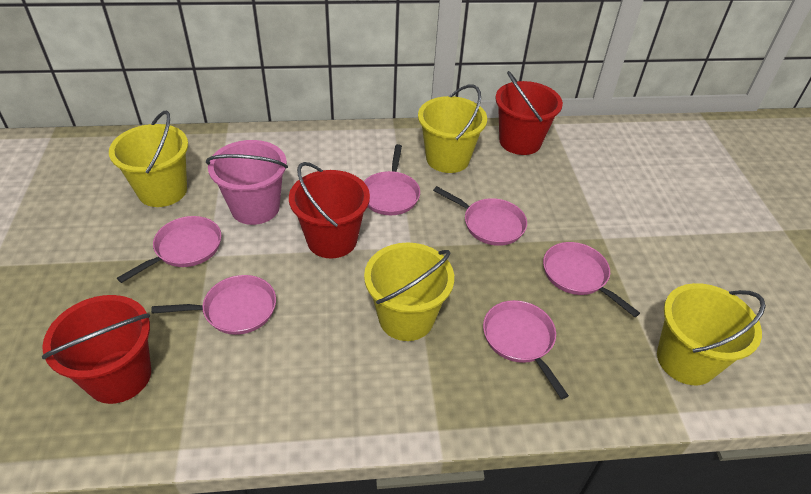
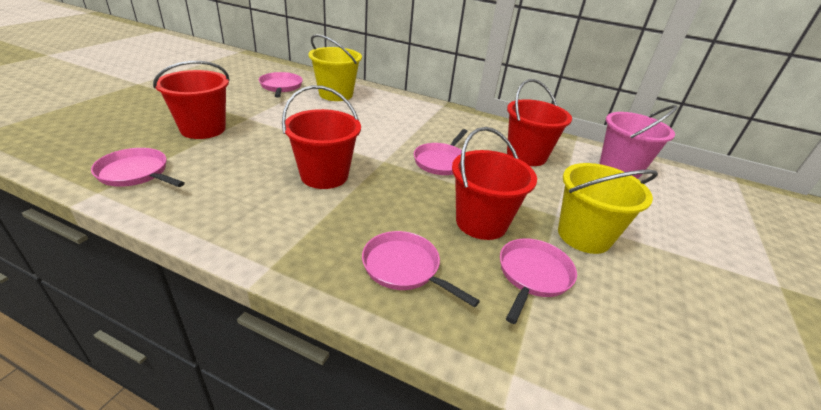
pink pan: [117,216,221,283] [151,275,276,335] [364,144,420,215] [433,186,527,246] [483,300,569,399] [543,242,640,317] = 6 -> [91,148,185,187] [259,72,303,98] [362,231,480,307] [414,129,468,175] [500,238,577,324] = 5
red bucket: [42,295,151,404] [289,162,370,258] [495,71,563,155] = 3 -> [153,61,230,139] [282,85,361,189] [452,127,537,240] [507,79,572,166] = 4
yellow bucket: [109,111,188,207] [364,242,454,341] [418,85,487,173] [657,283,766,385] = 4 -> [308,34,362,101] [558,163,658,254] = 2

